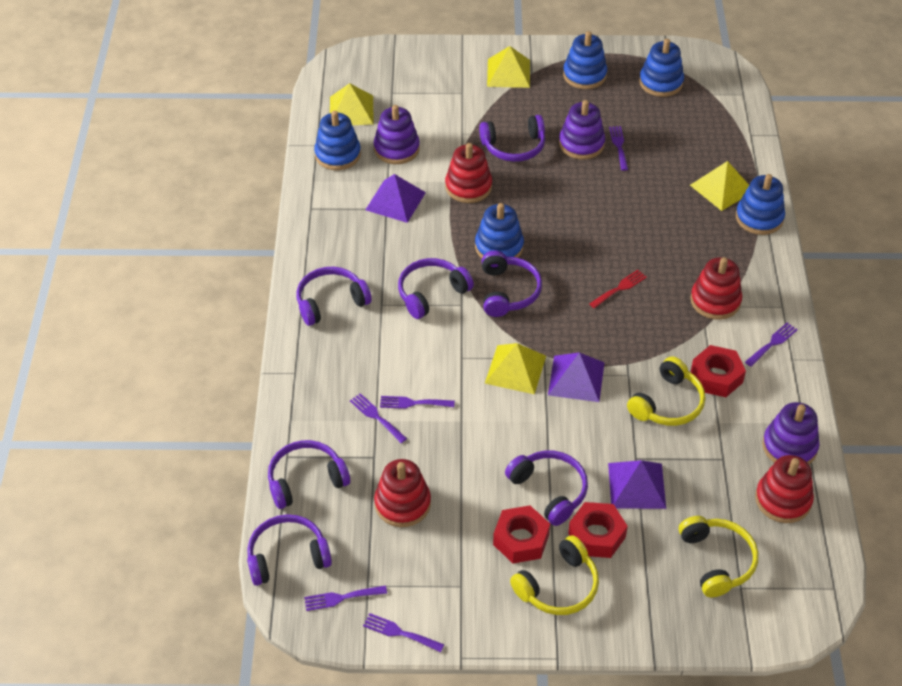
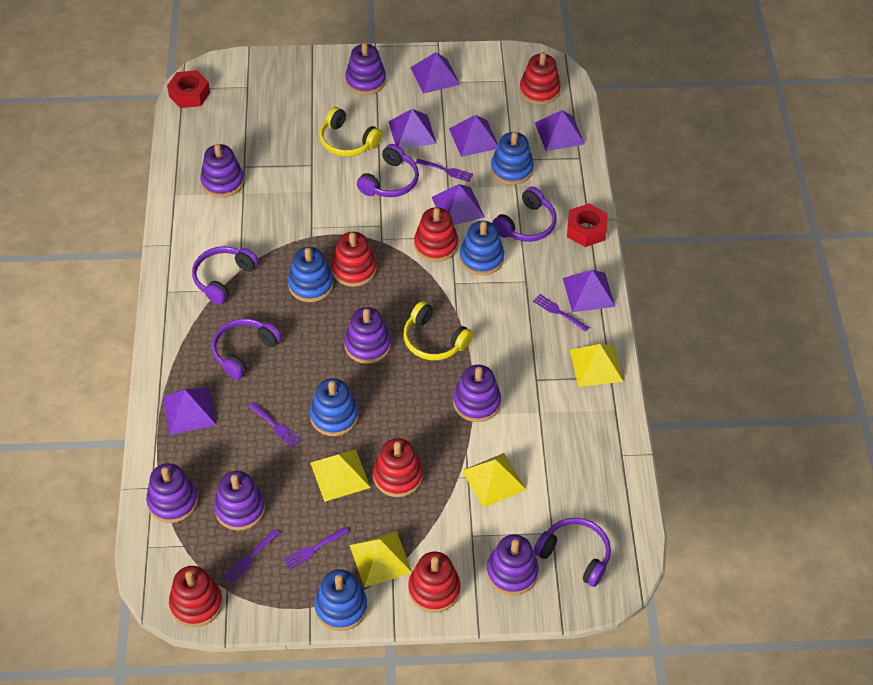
purple fork: [304,586,387,611] [350,393,407,443] [363,613,444,652] [380,396,455,409] [609,126,628,171] [745,322,798,367] = 6 -> [223,529,280,584] [248,402,301,448] [283,527,349,570] [415,159,473,182] [533,294,589,332] = 5
purple headphones: [247,514,332,586] [268,440,350,509] [297,267,372,326] [398,258,474,319] [479,115,545,162] [482,250,542,317] [505,451,588,526] = 7 -> [192,246,259,305] [212,318,282,380] [357,144,419,197] [492,187,557,242] [534,518,611,587] = 5
purple pyramid: [365,174,426,223] [548,352,605,402] [608,460,666,509] = 3 -> [163,388,217,435] [388,109,437,149] [410,52,460,94] [432,184,485,225] [449,115,498,157] [535,110,585,151] [563,270,615,312] = 7
purple stacking toy: [374,105,420,164] [559,100,605,159] [762,402,819,464] = 3 -> [146,463,198,523] [200,144,244,198] [214,471,265,531] [344,307,391,364] [345,42,386,95] [453,365,501,422] [487,534,539,595] = 7
red fork: [589,270,647,308] = 1 -> none = 0
red nut: [493,505,550,563] [568,502,628,558] [691,345,746,397] = 3 -> [167,70,210,108] [567,204,608,247] = 2
red stacking toy: [374,459,431,527] [445,143,492,203] [690,257,742,320] [755,455,814,523] = 4 -> [169,566,223,627] [331,232,376,287] [373,438,423,497] [408,552,460,613] [414,207,458,262] [520,52,561,105] = 6
yellow headphones: [510,535,599,615] [627,356,705,426] [679,516,758,597] = 3 -> [320,107,383,157] [403,301,473,360] = 2

